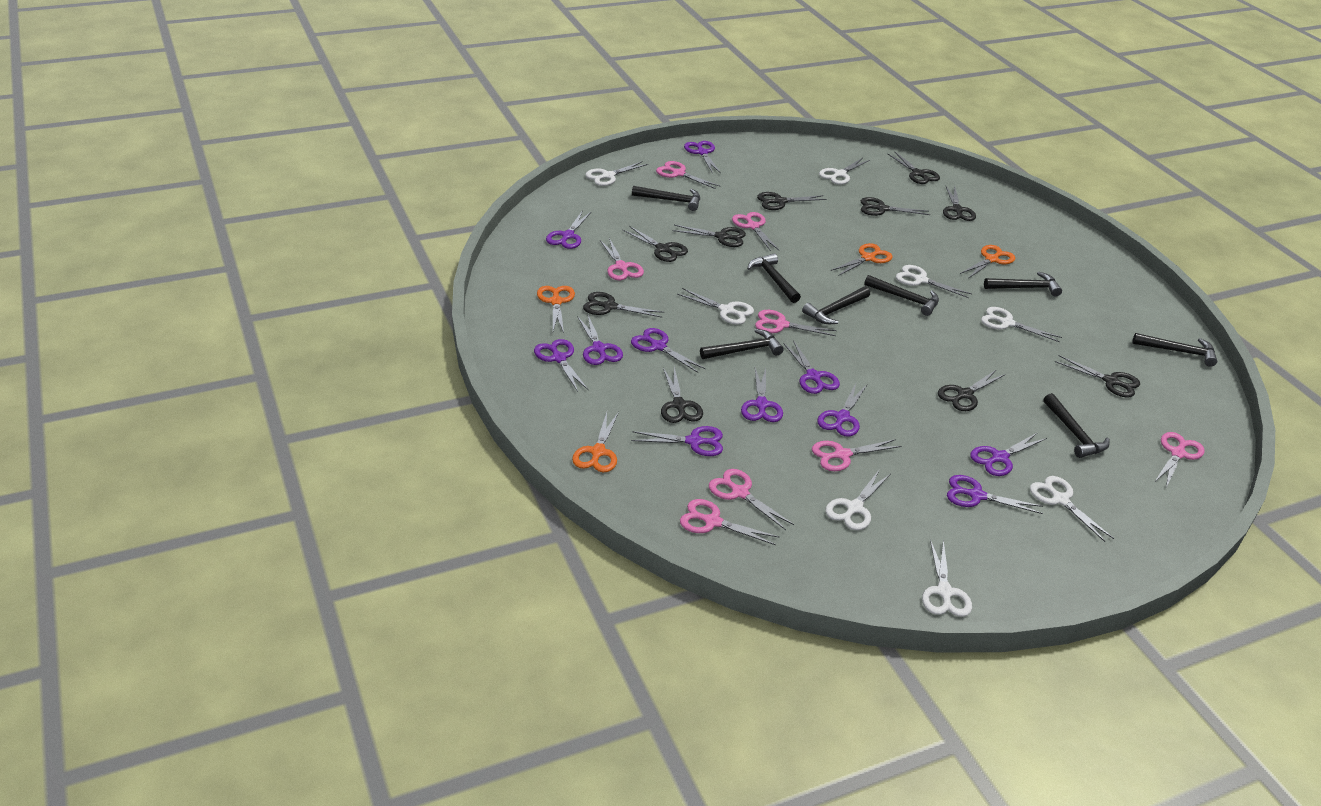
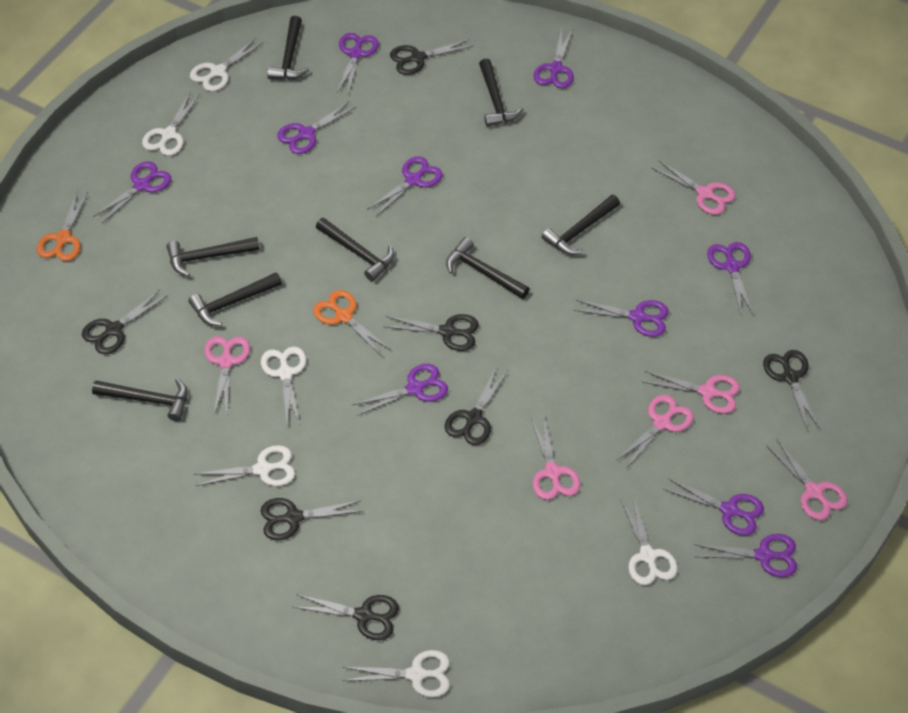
black scissors: [583,292,664,317] [622,226,688,262] [661,367,703,423] [672,225,746,247] [757,192,827,210] [861,197,930,216] [888,151,940,184] [938,370,1006,411] [943,186,976,221] [1055,355,1140,398] = 10 -> [82,290,168,354] [260,498,363,540] [293,594,399,640] [385,314,479,351] [390,39,473,75] [445,368,508,445] [763,350,819,429] = 7
orange scissors: [537,286,575,333] [572,412,619,472] [831,243,893,276] [960,245,1015,279] = 4 -> [37,192,88,261] [313,290,392,356] = 2
pink scissors: [600,238,644,280] [656,161,720,189] [680,499,779,545] [709,469,794,530] [732,212,779,251] [755,310,837,336] [812,439,901,471] [1155,432,1205,487] = 8 -> [204,336,250,414] [531,414,580,500] [616,395,694,469] [643,371,740,414] [652,160,736,215] [766,440,848,520] = 6
purple scissors: [534,339,588,392] [546,210,591,249] [577,315,623,365] [631,328,706,373] [631,426,723,456] [684,141,721,174] [741,368,783,422] [783,340,840,394] [817,383,867,437] [947,475,1043,514] [970,432,1047,476] = 11 -> [93,161,171,223] [277,102,356,154] [337,33,379,95] [352,364,448,416] [367,156,443,216] [534,28,574,88] [574,300,669,337] [663,478,764,536] [694,534,797,577] [707,242,753,315] = 10
white scissors: [585,161,648,186] [677,288,754,325] [819,158,870,185] [825,470,890,530] [896,265,972,298] [922,539,972,617] [981,307,1062,342] [1030,476,1114,542] = 8 -> [142,92,200,156] [190,38,263,91] [194,445,295,486] [261,347,306,425] [343,650,450,698] [620,496,678,585] = 6

